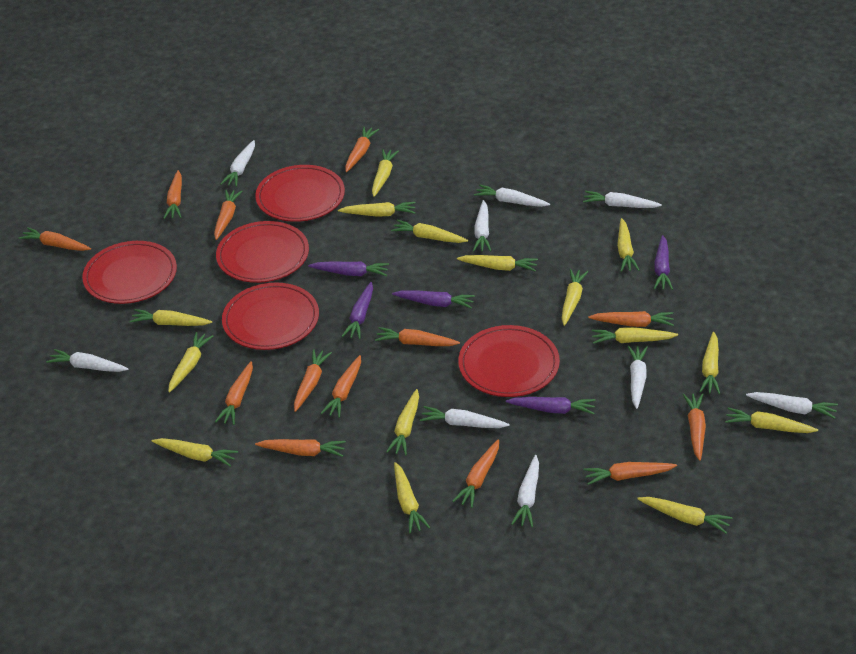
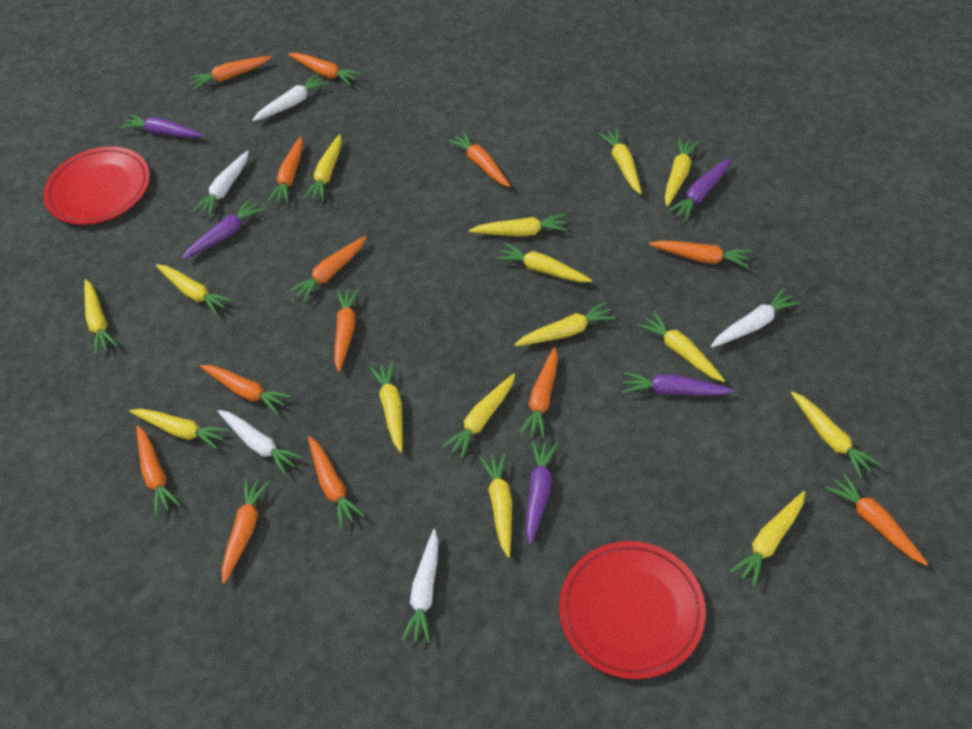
red plate: [82,241,177,304] [216,221,309,283] [222,283,319,350] [255,165,345,222] [458,325,560,397] = 5 -> [43,146,150,225] [559,541,706,679] = 2
white carrot: [46,349,129,372] [221,140,255,187] [420,406,510,428] [473,200,491,252] [474,184,550,207] [511,455,539,527] [583,191,662,208] [628,345,648,409] [746,392,838,419] = 9 -> [192,151,249,217] [218,410,303,475] [252,73,329,121] [401,529,439,643] [711,288,800,347] = 5

